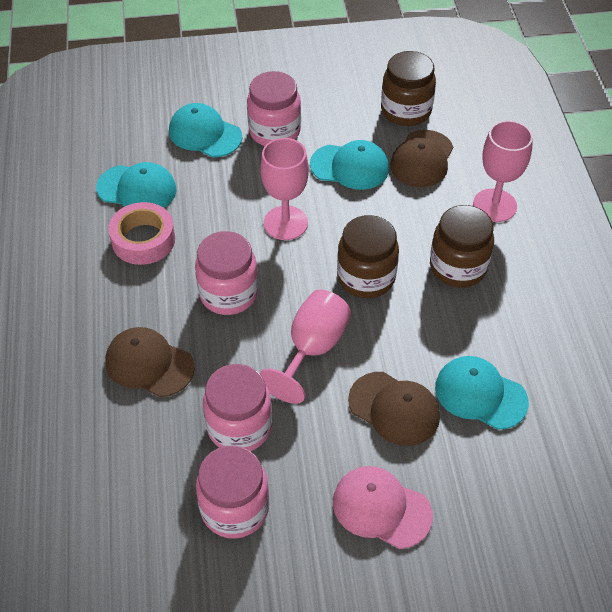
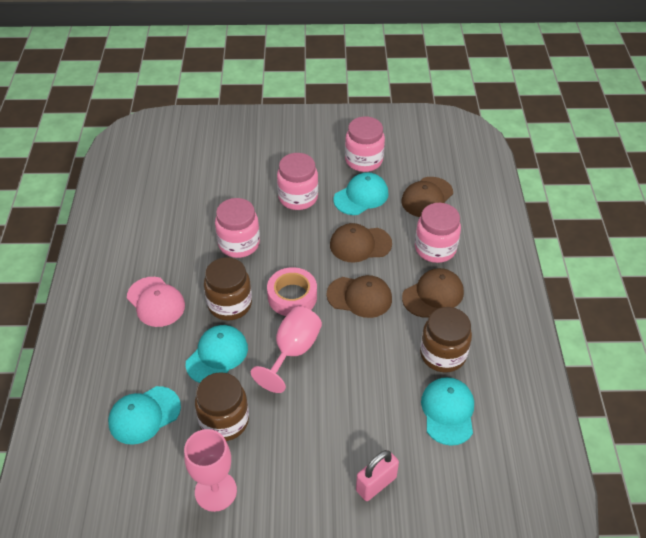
brown cap: [105,327,195,397] [348,372,440,446] [390,130,453,187] = 3 -> [327,275,392,318] [330,223,392,262] [401,177,453,217] [402,268,464,318] = 4
pink goblet: [260,138,309,240] [260,290,351,404] [473,120,533,222] = 3 -> [184,429,237,512] [251,306,322,393] = 2
pink padlock: none = 0 -> [356,450,399,501] = 1

